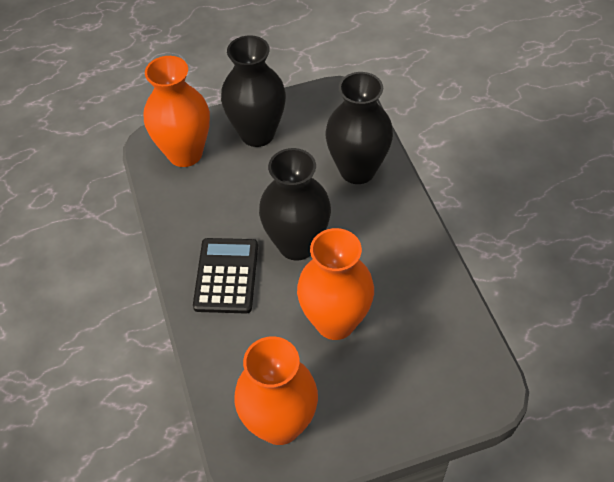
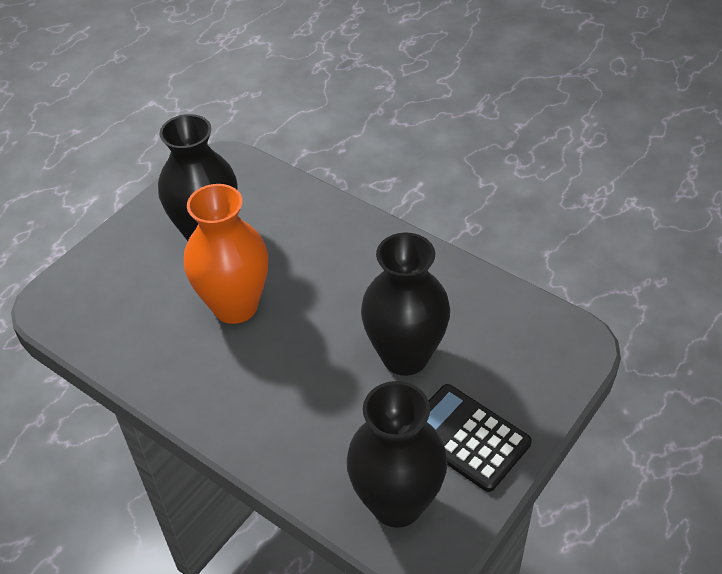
orange vase: [144,56,210,167] [234,336,318,445] [297,228,374,340] = 3 -> [184,184,268,324] = 1

